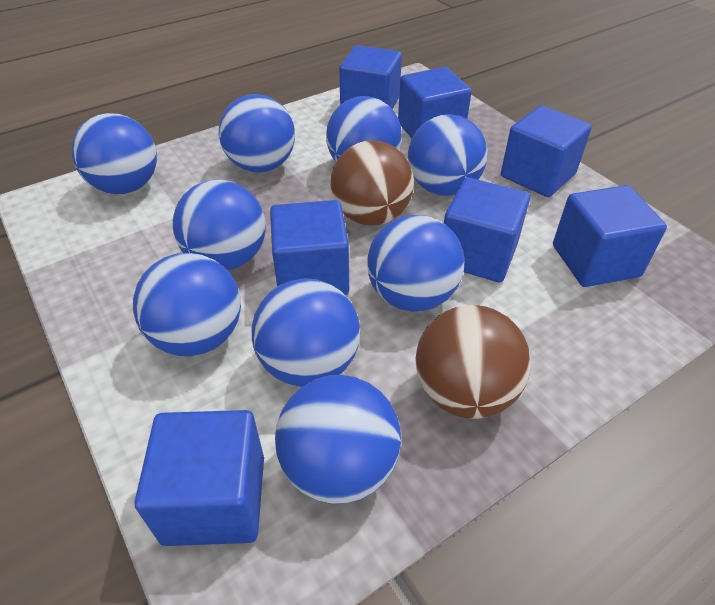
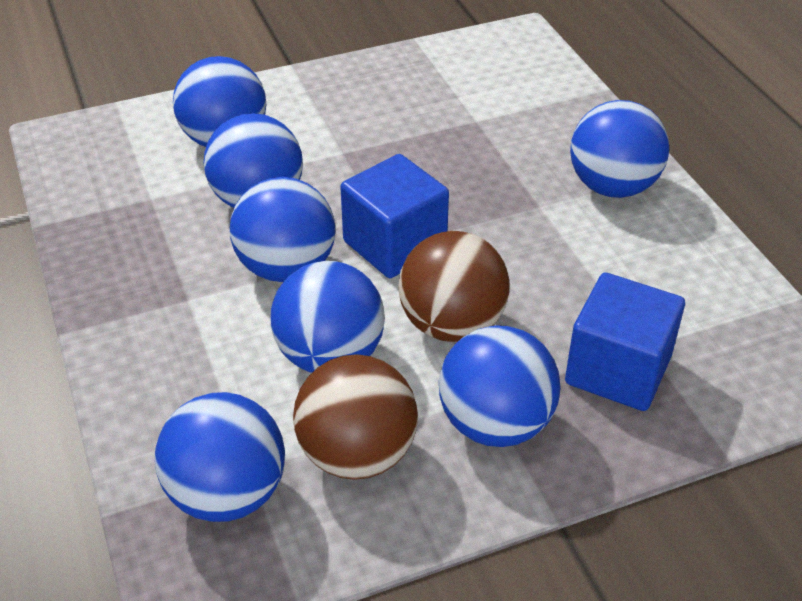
blue ball: [72,113,157,194] [133,253,241,356] [173,180,266,270] [219,94,295,172] [252,278,360,387] [275,375,401,504] [326,96,402,161] [367,215,464,312] [408,114,488,196] = 9 -> [155,392,285,522] [173,56,266,147] [204,113,303,208] [230,177,336,282] [270,261,385,373] [439,325,561,447] [570,100,669,198] = 7
blue cube: [135,410,264,546] [270,200,349,295] [339,45,402,109] [398,67,472,138] [444,178,530,282] [501,106,592,197] [553,185,667,287] = 7 -> [340,154,449,278] [565,272,685,411] = 2

